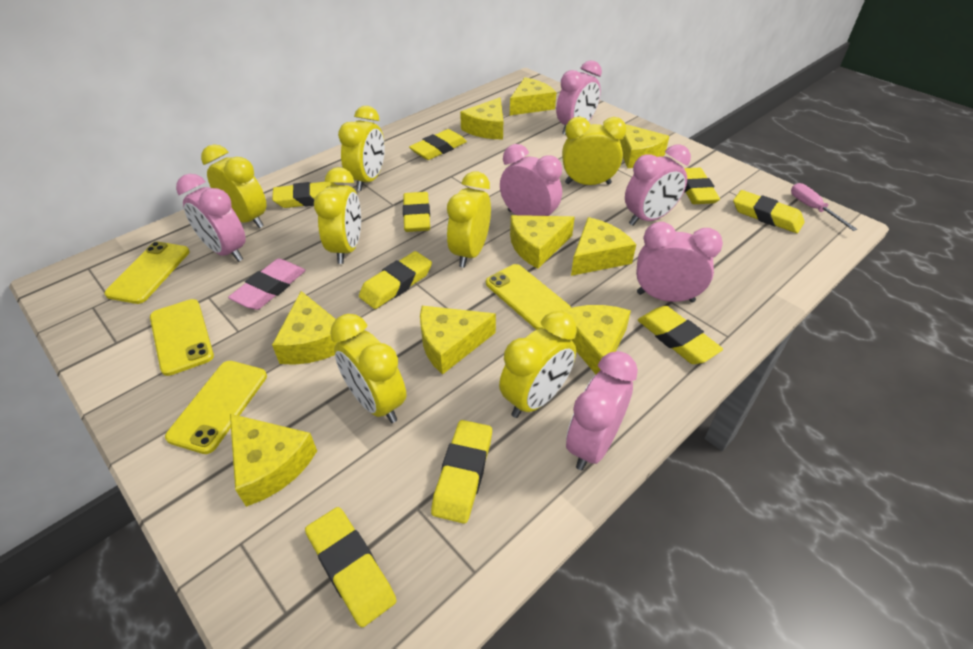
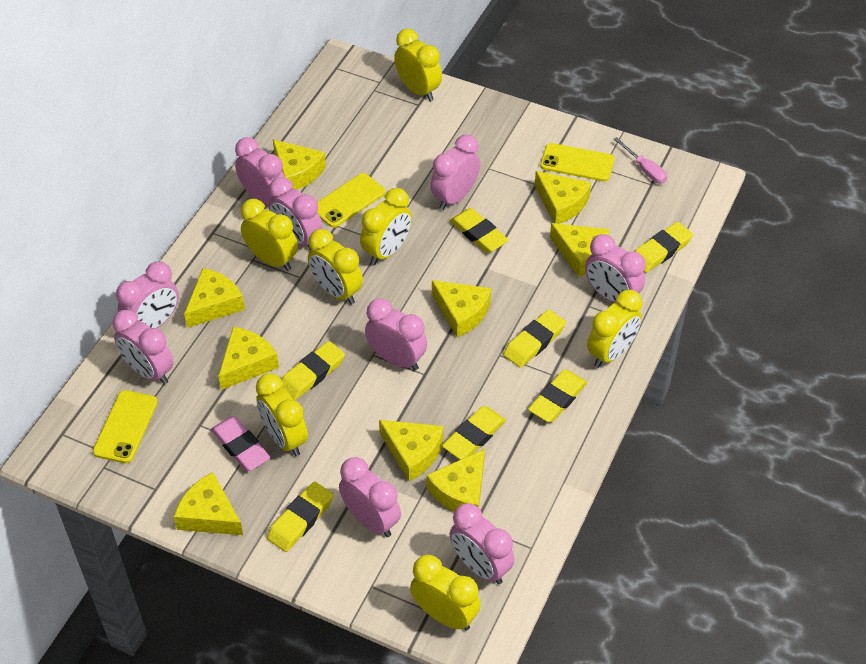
pink clock: [176,174,246,262] [500,144,562,216] [556,60,602,135] [566,351,638,470] [625,144,691,226] [636,222,723,302] = 6 -> [113,310,174,384] [116,261,179,329] [235,137,285,206] [269,177,322,250] [339,457,401,537] [365,298,427,370] [430,134,480,210] [450,503,515,584] [585,234,646,303] = 9
yellow eraser: [272,182,336,208] [305,507,396,627] [359,251,432,309] [403,192,430,232] [409,129,467,160] [431,420,492,524] [638,306,723,364] [684,168,720,204] [733,190,805,233] = 9 -> [267,481,333,552] [282,341,345,400] [442,406,506,460] [450,208,509,253] [503,310,566,368] [528,370,587,422] [635,222,693,273] = 7
yellow phone: [104,242,190,304] [150,299,214,376] [165,361,267,454] [486,264,571,329] = 4 -> [93,390,158,463] [317,173,385,228] [540,143,615,182] = 3

